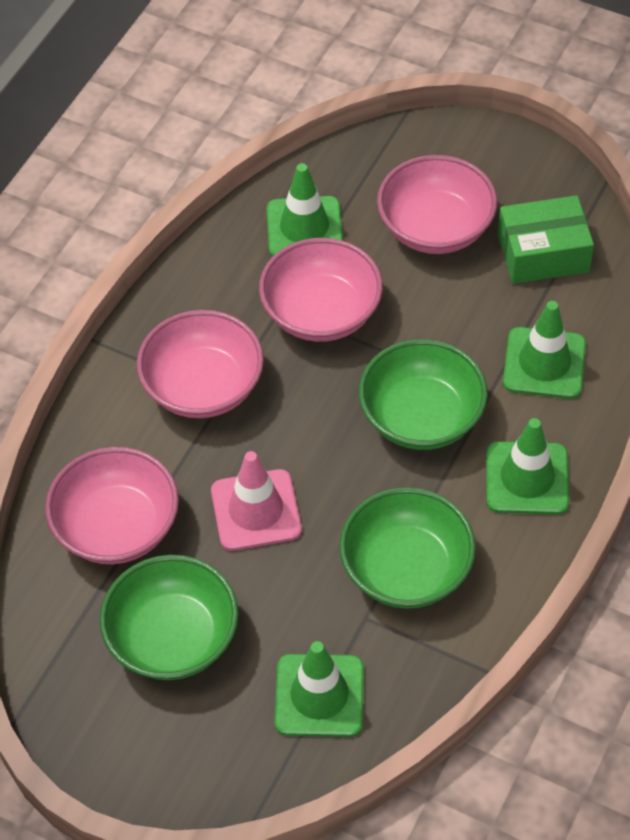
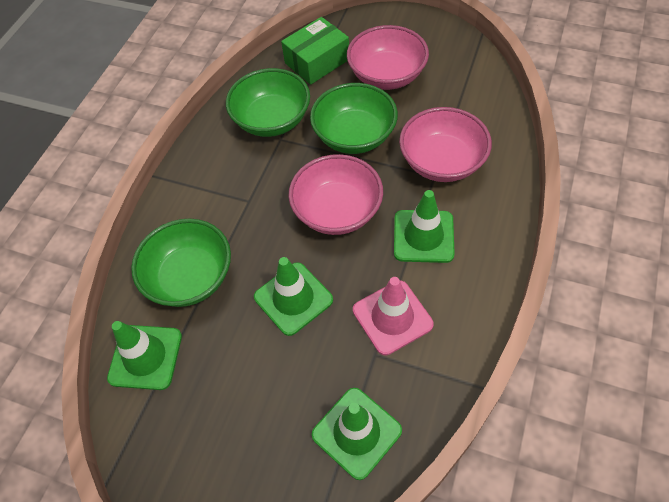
pink bowl: [45,447,179,564] [137,310,264,418] [259,238,383,342] [377,155,497,254] = 4 -> [289,154,383,235] [347,25,429,90] [399,107,492,182] = 3

